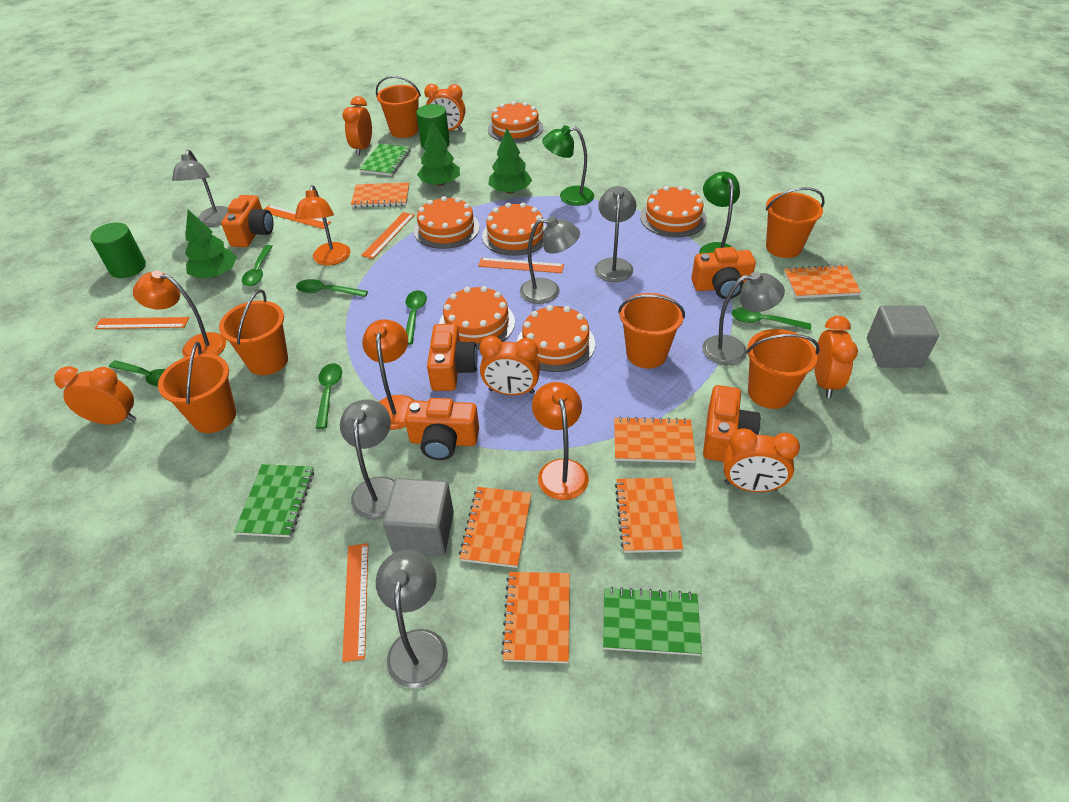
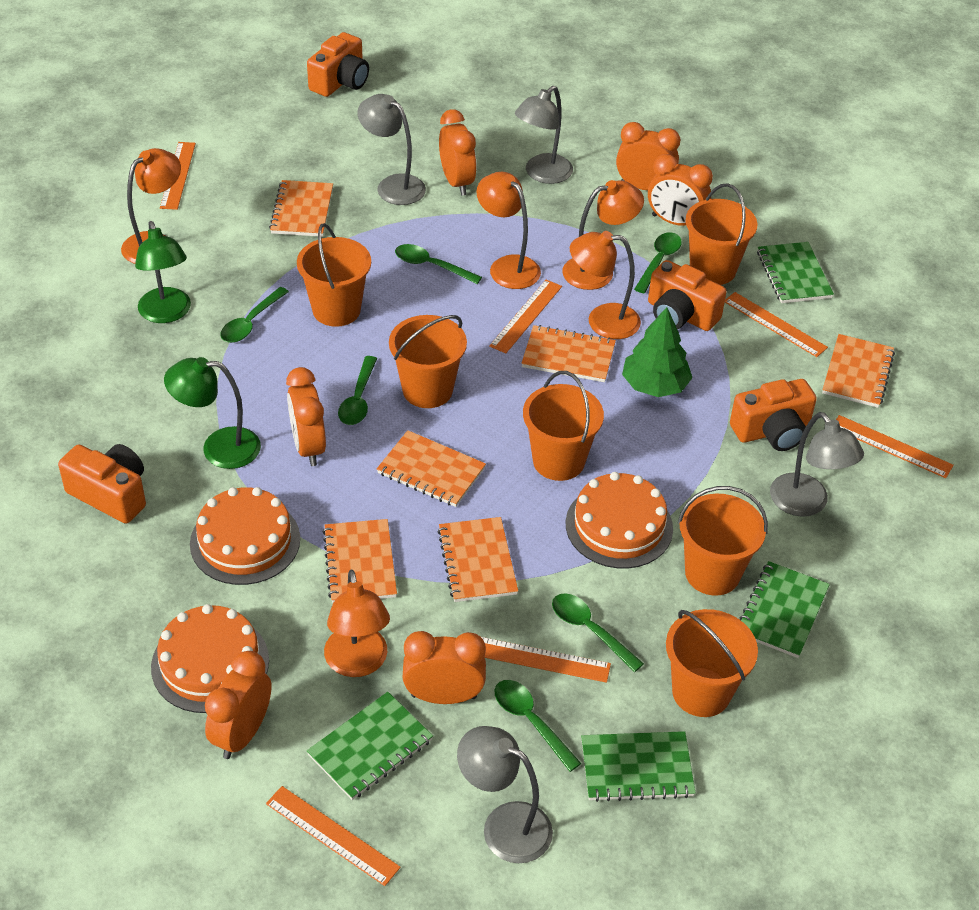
green cylinder: [90,222,146,278] [416,104,450,150] = 2 -> none = 0
green notebook: [234,464,314,537] [359,144,411,176] [603,587,702,656] = 3 -> [307,692,433,800] [581,731,696,802] [740,561,830,658] [757,242,834,303] = 4
green tree: [185,210,237,279] [417,122,460,186] [488,129,532,194] = 3 -> [622,307,692,397] = 1
grey cube: [383,478,454,556] [867,305,939,368] = 2 -> none = 0
grey lamp: [172,150,229,227] [340,399,394,519] [376,550,448,688] [520,216,580,304] [594,186,637,282] [702,272,785,365] = 6 -> [357,94,426,205] [457,726,553,863] [515,86,573,184] [770,412,864,517] = 4
orange cake: [414,196,480,249] [439,286,515,350] [482,203,546,256] [488,101,543,142] [517,305,595,372] [640,186,707,237] = 6 -> [151,604,269,713] [190,487,300,585] [566,472,673,569] = 3
orange camera: [221,195,273,247] [405,398,479,460] [427,324,478,391] [691,247,756,299] [703,385,760,462] = 5 -> [58,444,146,523] [307,32,369,97] [648,260,727,331] [730,379,817,451] = 4
orange lamp: [133,270,226,357] [295,185,350,266] [362,319,414,430] [532,382,589,500] = 4 -> [121,148,181,264] [324,570,390,677] [476,172,541,289] [562,180,644,290] [570,231,641,339] = 5
orange ruler: [95,317,189,329] [265,205,331,229] [342,543,368,662] [361,212,414,259] [478,258,564,273] = 5 -> [160,142,196,210] [266,786,401,886] [481,637,611,683] [489,280,562,353] [725,292,828,357] [836,415,954,478] = 6

